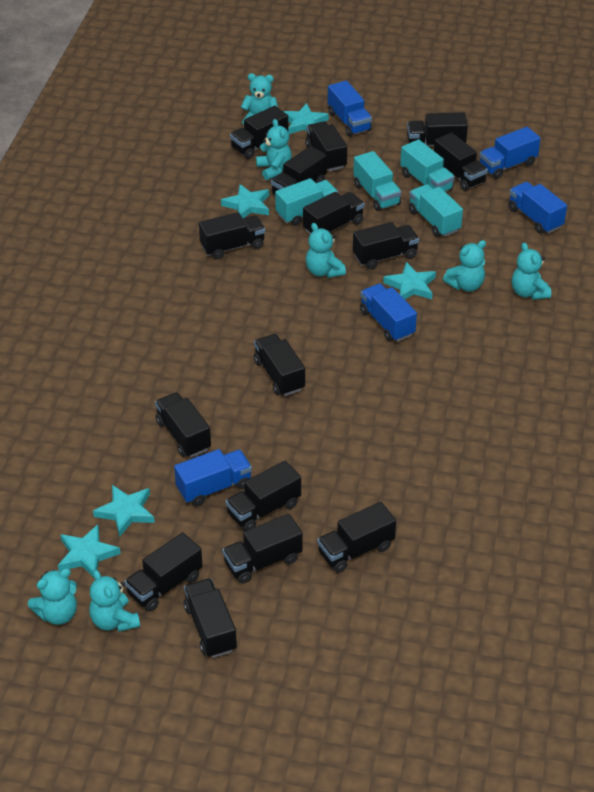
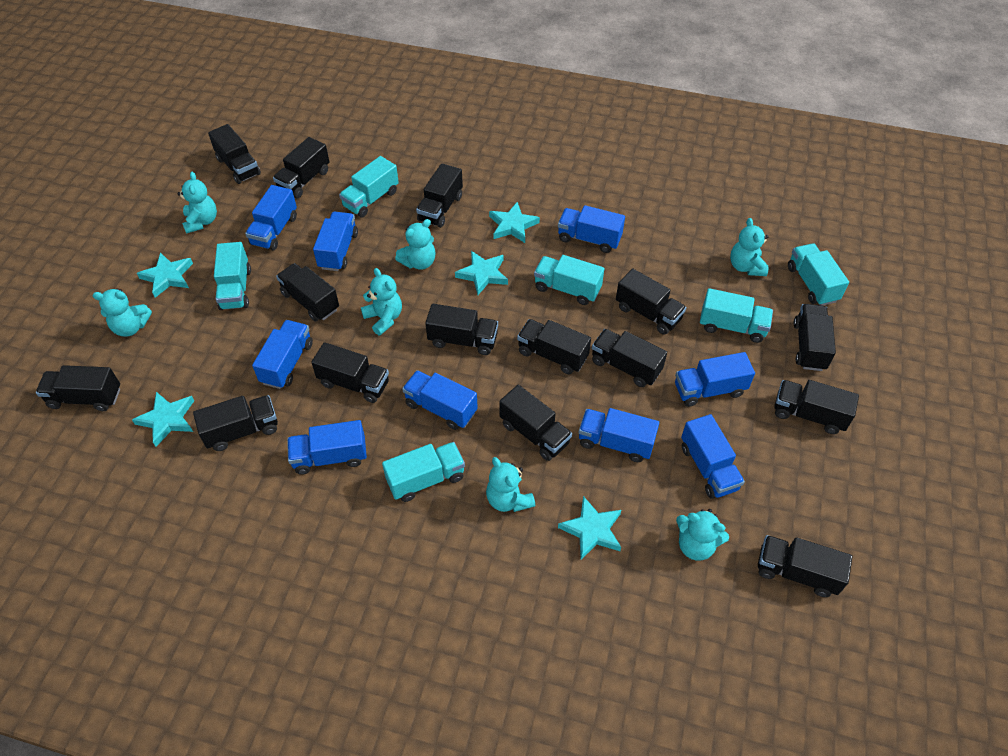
blue truck: [174,449,252,506] [328,80,372,137] [360,283,417,342] [480,127,541,179] [509,182,567,234] = 5 -> [245,185,297,251] [252,320,313,389] [287,420,367,475] [313,212,358,271] [402,370,478,430] [558,205,625,253] [579,408,659,462] [675,352,755,407] [681,414,745,499] = 9
turquoise truck: [275,178,338,226] [353,151,401,211] [400,139,455,192] [409,184,463,237] = 4 -> [214,242,251,310] [339,156,399,217] [382,442,465,502] [534,255,604,305] [700,288,773,343] [788,243,849,306] = 6

